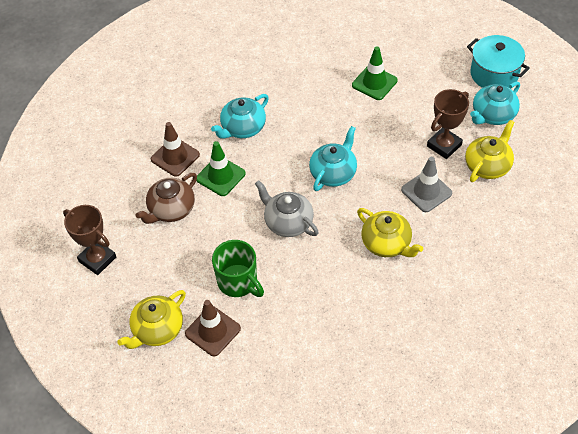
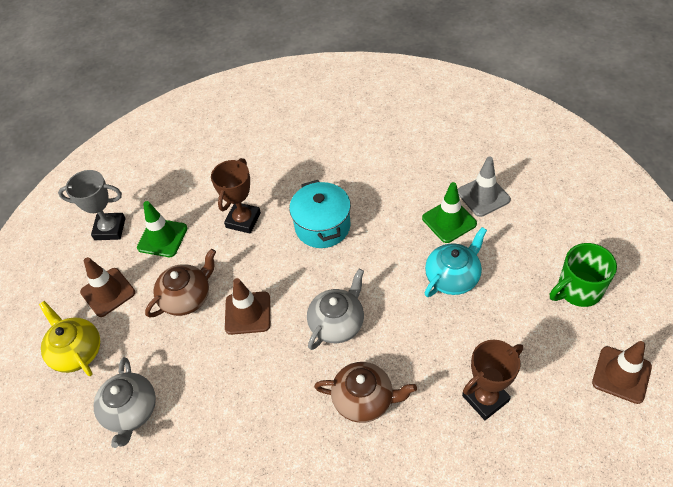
brown teapot: [136,173,197,224] = 1 -> [145,249,216,318] [314,362,417,423] = 2
brown traffic cone: [151,122,200,177] [185,300,241,356] = 2 -> [80,257,135,317] [225,278,270,335] [592,341,652,404] = 3
grey teapot: [255,180,319,237] = 1 -> [94,357,156,448] [307,269,364,350] = 2
grey trophy: none = 0 -> [58,170,126,240] = 1
turquoise teapot: [211,94,269,139] [309,126,357,191] [470,81,520,125] = 3 -> [425,227,487,297] = 1
yellow teapot: [117,290,186,349] [357,208,423,257] [465,120,515,182] = 3 -> [39,301,100,376] = 1

